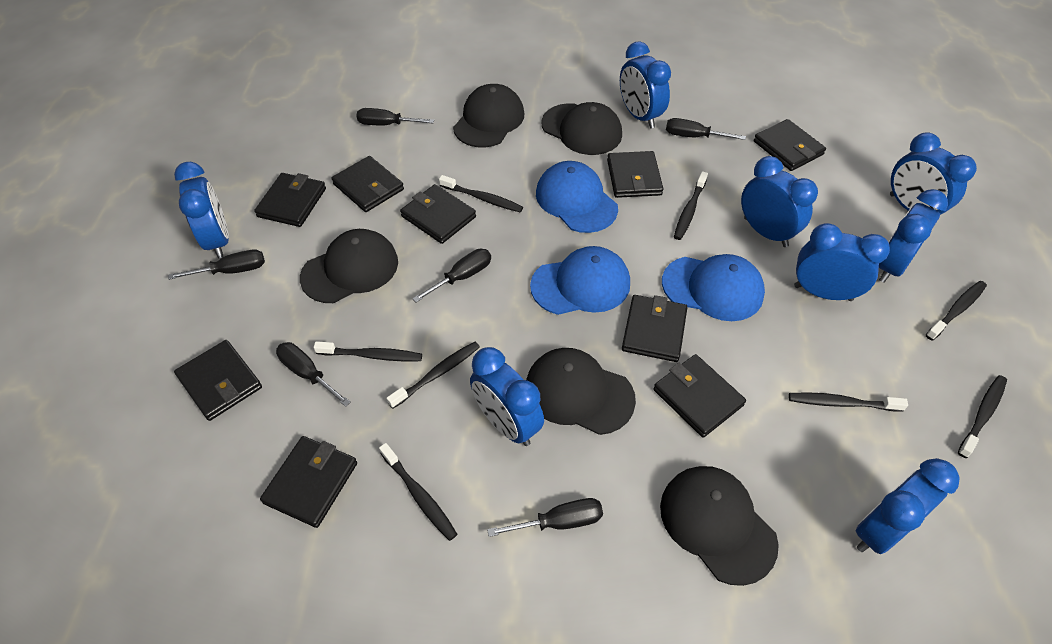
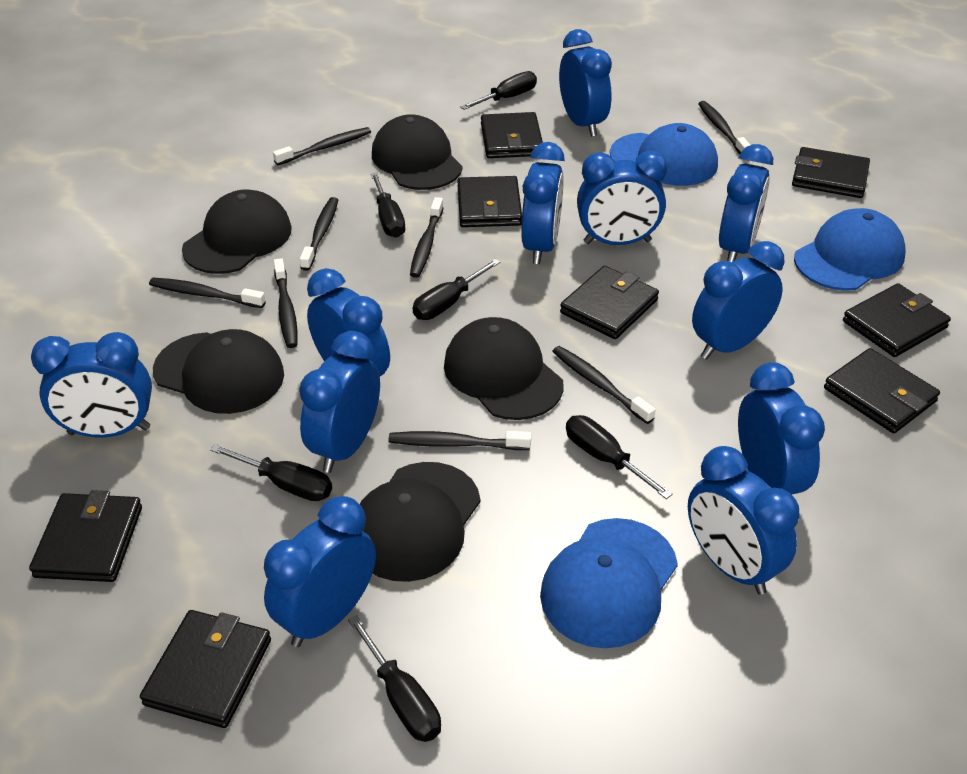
black wallet: [174,340,262,421] [254,173,326,227] [260,436,357,528] [331,156,404,212] [400,184,476,244] [607,151,663,198] [622,295,687,362] [653,354,746,438] [754,119,826,171] = 9 -> [29,490,142,582] [140,610,271,728] [457,176,522,227] [481,112,543,158] [560,266,659,339] [792,147,870,198] [824,348,940,433] [843,283,951,357] = 8
blue clock: [174,162,229,258] [470,347,544,446] [620,41,671,129] [741,156,818,247] [794,223,890,301] [856,458,960,554] [879,189,948,282] [890,132,977,215] = 8 -> [31,332,152,437] [264,496,376,647] [299,331,380,473] [307,268,390,376] [521,142,565,264] [559,29,612,137] [577,151,667,245] [688,446,800,595] [692,241,784,359] [719,144,773,262] [738,362,825,495] = 11

